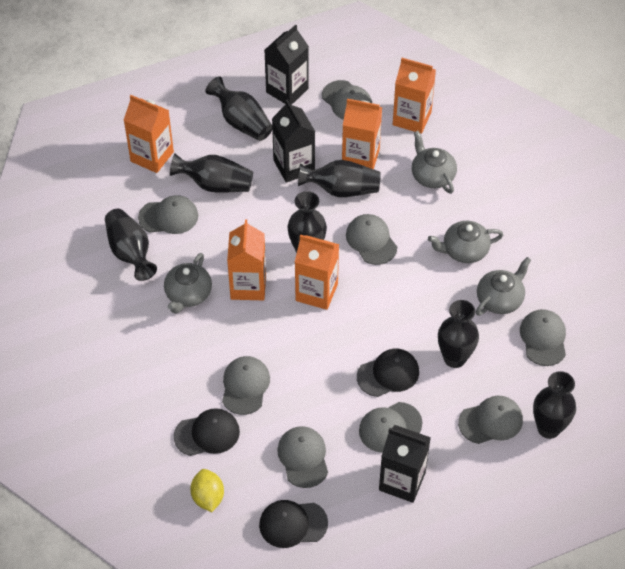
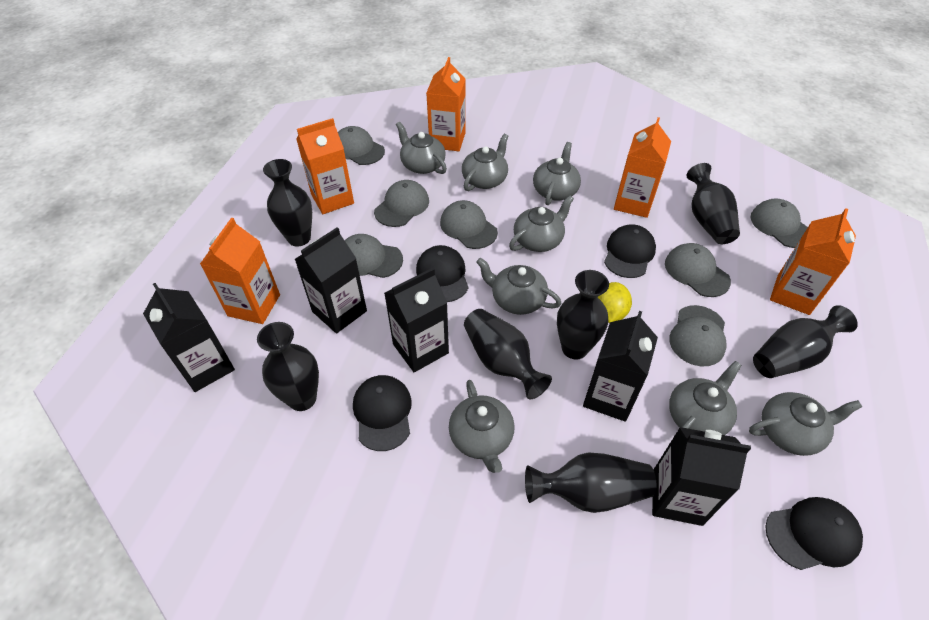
black cap: [174,408,240,456] [259,500,328,548] [357,349,419,397] = 3 -> [353,375,412,451] [416,245,468,302] [604,224,656,278] [765,497,863,570] = 4
black carton: [265,24,309,105] [272,99,315,183] [379,425,431,503] = 3 -> [143,283,235,392] [295,227,367,334] [384,268,449,372] [583,311,658,422] [652,427,751,526] = 5
grey cap: [138,195,198,234] [222,356,270,415] [277,426,328,488] [322,80,372,120] [346,214,397,265] [359,402,423,452] [458,396,523,444] [520,309,566,366] = 8 -> [338,126,385,165] [344,234,403,278] [374,180,429,227] [440,200,498,249] [665,243,731,297] [669,305,727,366] [751,198,808,248] = 7
grey teapot: [164,253,212,314] [412,131,457,194] [428,221,503,263] [476,257,531,316] = 4 -> [396,122,447,174] [449,380,514,473] [462,134,508,191] [476,258,562,315] [509,195,574,252] [533,142,581,205] [669,361,742,435] [749,392,862,456] = 8

